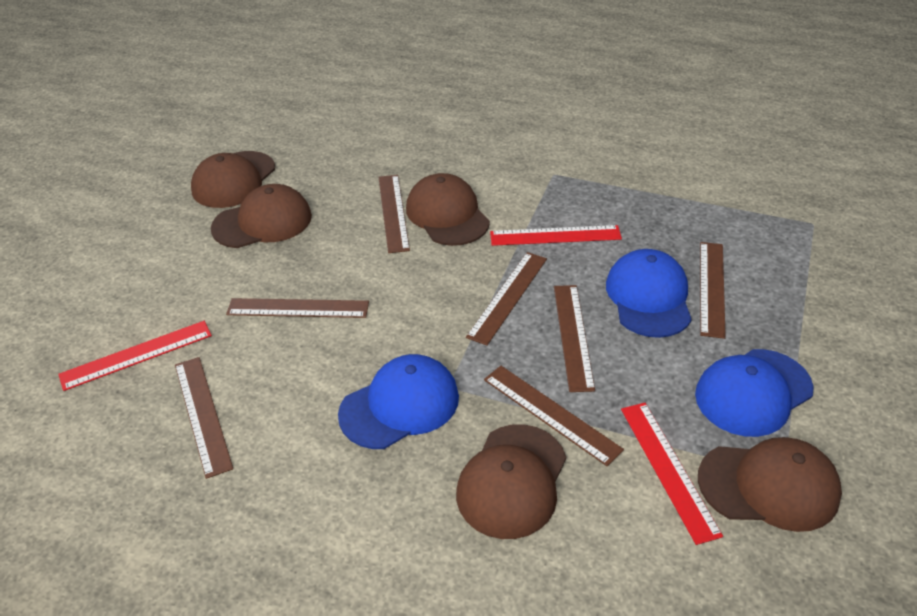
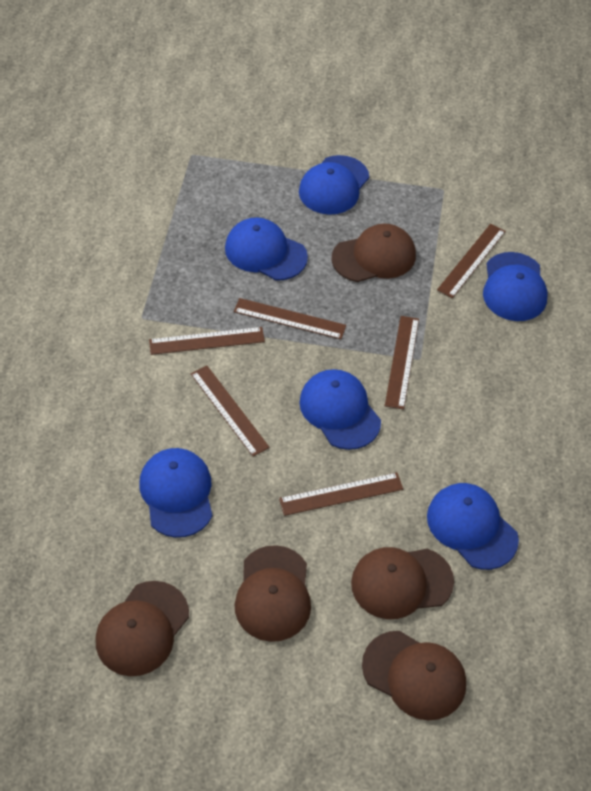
blue cap: [338,354,459,449] [606,249,692,338] [695,349,814,437] = 3 -> [139,448,212,538] [225,217,308,281] [299,155,369,215] [299,369,381,450] [427,483,519,570] [483,252,548,321] = 6
brown ruler: [175,357,233,479] [226,298,369,318] [378,175,410,253] [466,252,547,346] [484,366,624,467] [554,285,595,392] [700,242,726,339] = 7 -> [149,327,265,355] [191,365,270,457] [234,298,346,339] [279,472,403,516] [385,316,419,410] [437,224,506,298] = 6
red ruler: [58,321,212,391] [490,225,622,246] [621,403,723,545] = 3 -> none = 0

